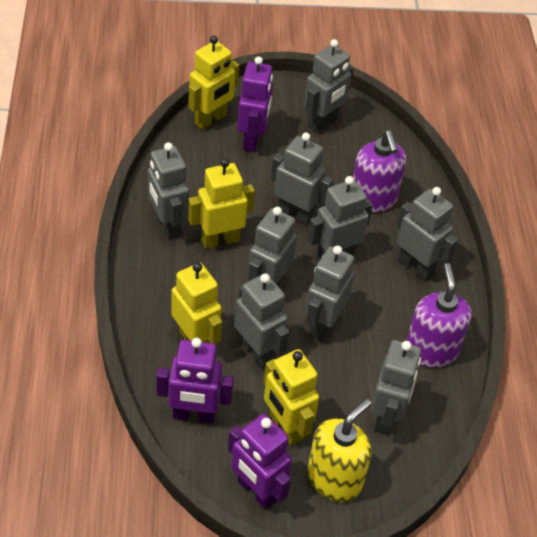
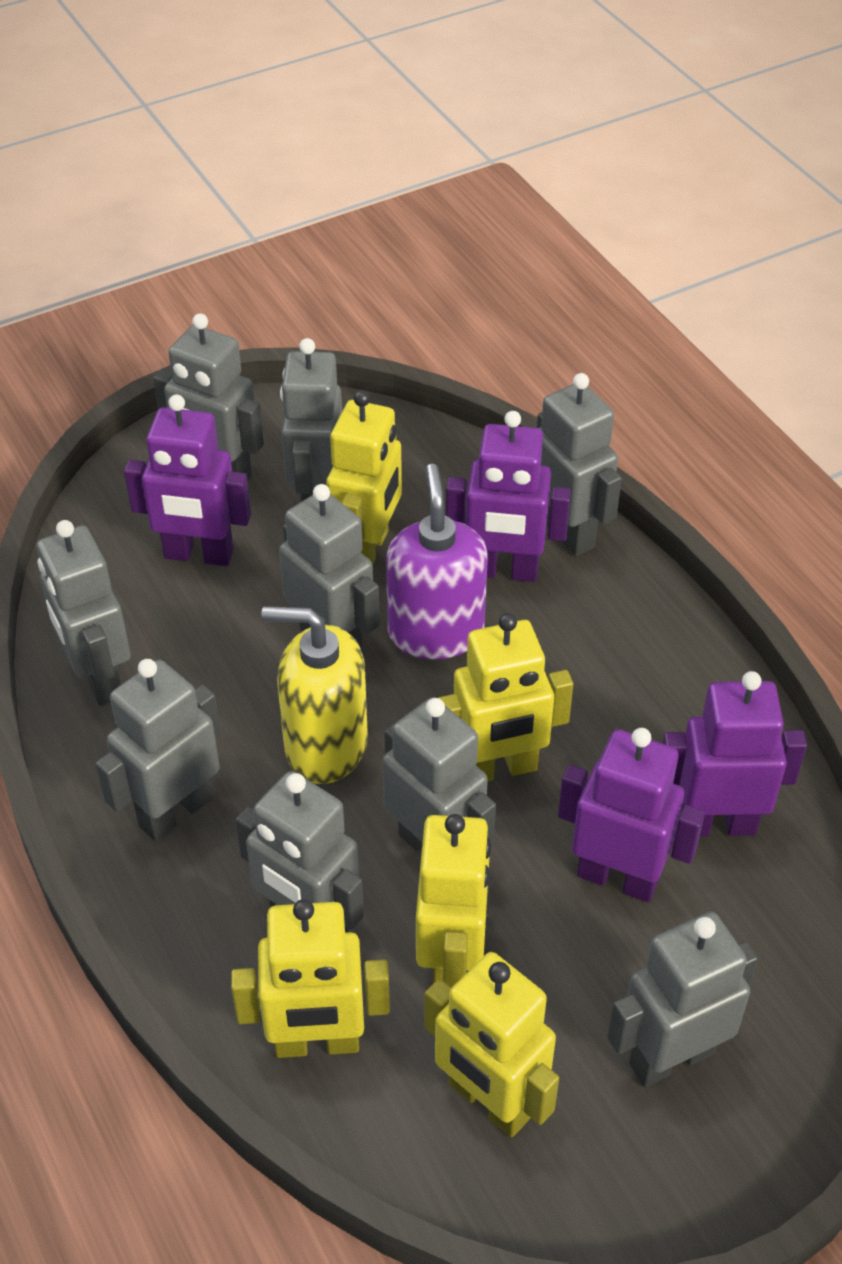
purple robot: [156,338,234,423] [228,414,292,510] [237,56,273,152] = 3 -> [124,394,251,566] [446,411,571,582] [558,728,705,902] [662,671,807,836] = 4
purple soap dispenser: [353,131,406,213] [406,263,472,368] = 2 -> [386,464,488,659] = 1
yellow robot: [171,262,222,344] [188,36,239,130] [188,158,255,249] [264,349,319,445] = 4 -> [231,899,390,1058] [326,390,402,564] [416,814,491,988] [424,952,559,1137] [439,613,573,782] = 5

